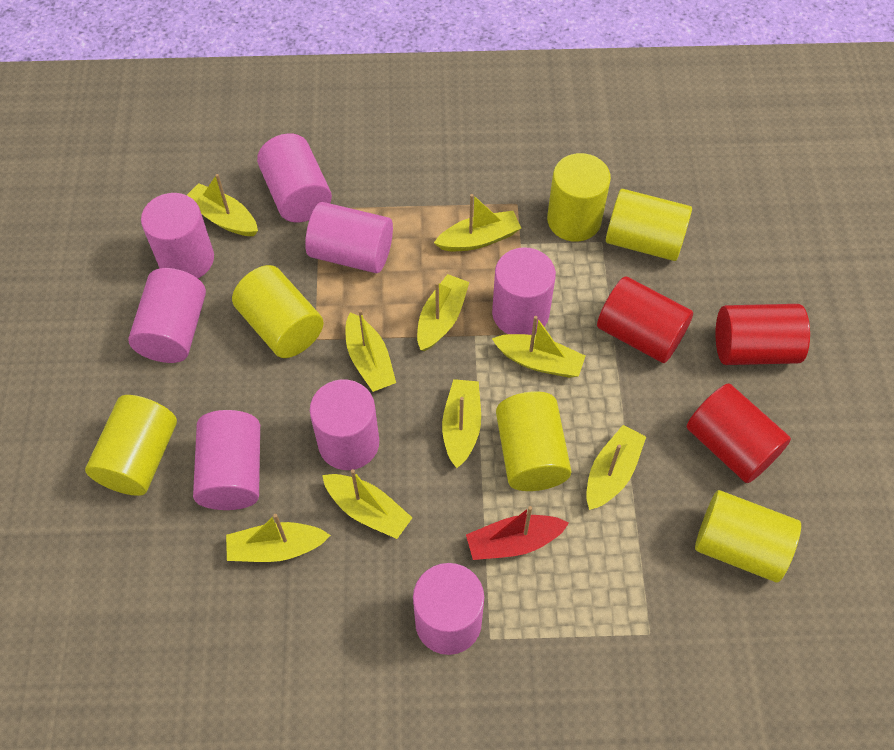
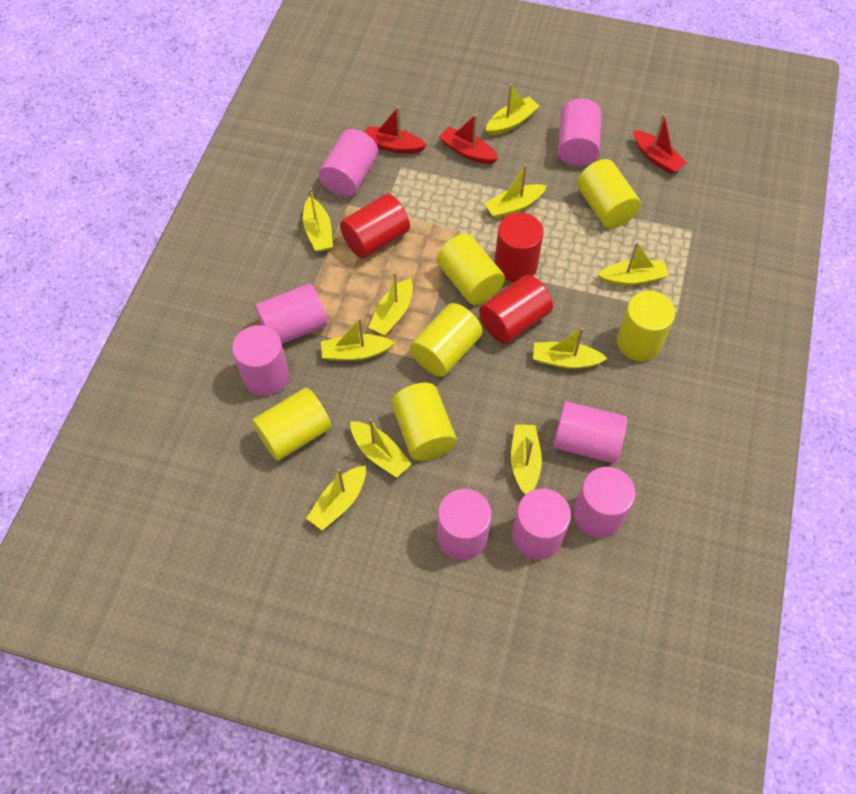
red boat: [466,506,569,560] = 1 -> [365,106,427,154] [439,114,498,164] [633,113,687,174] = 3
yellow boat: [187,174,258,236] [226,514,331,562] [322,469,412,539] [346,310,396,392] [417,274,469,351] [434,194,521,251] [442,379,481,468] [492,316,585,378] [586,425,646,510] = 9 -> [303,188,333,252] [306,465,366,531] [321,318,395,361] [350,418,412,478] [368,272,413,335] [484,164,547,219] [486,84,540,135] [511,425,542,494] [533,328,608,369] [598,242,669,286] = 10

